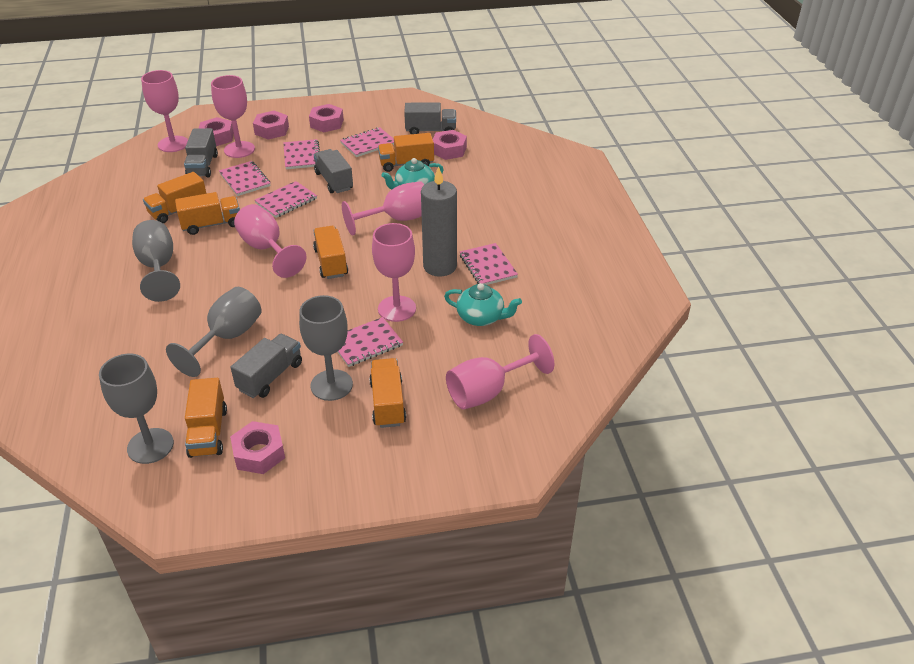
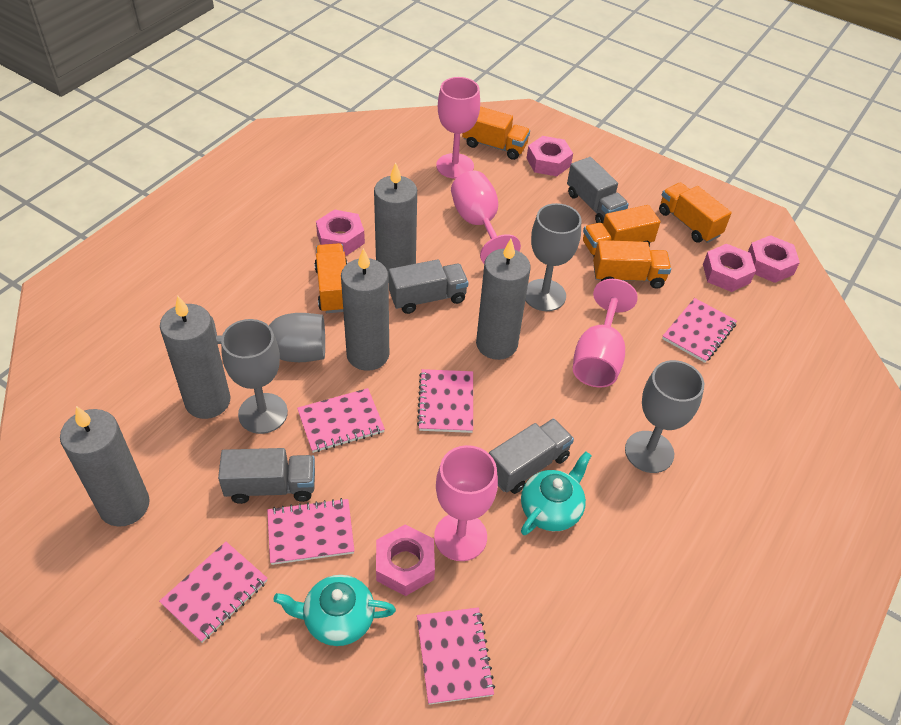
grey candle: [421,166,457,277] = 1 -> [60,406,150,527] [160,296,231,419] [341,248,389,371] [374,163,417,283] [476,239,531,360] = 5
orange truck: [143,172,207,223] [175,192,240,235] [185,378,227,458] [313,226,348,279] [369,358,406,428] [378,133,434,172] = 6 -> [314,243,348,313] [462,107,530,160] [583,205,661,257] [593,240,671,289] [659,182,732,243] = 5
pink goblet: [141,70,188,152] [211,75,255,158] [234,204,306,278] [342,181,424,236] [372,223,416,322] [446,334,554,410] = 6 -> [434,445,498,561] [436,77,480,179] [451,171,521,263] [573,279,638,387] = 4

